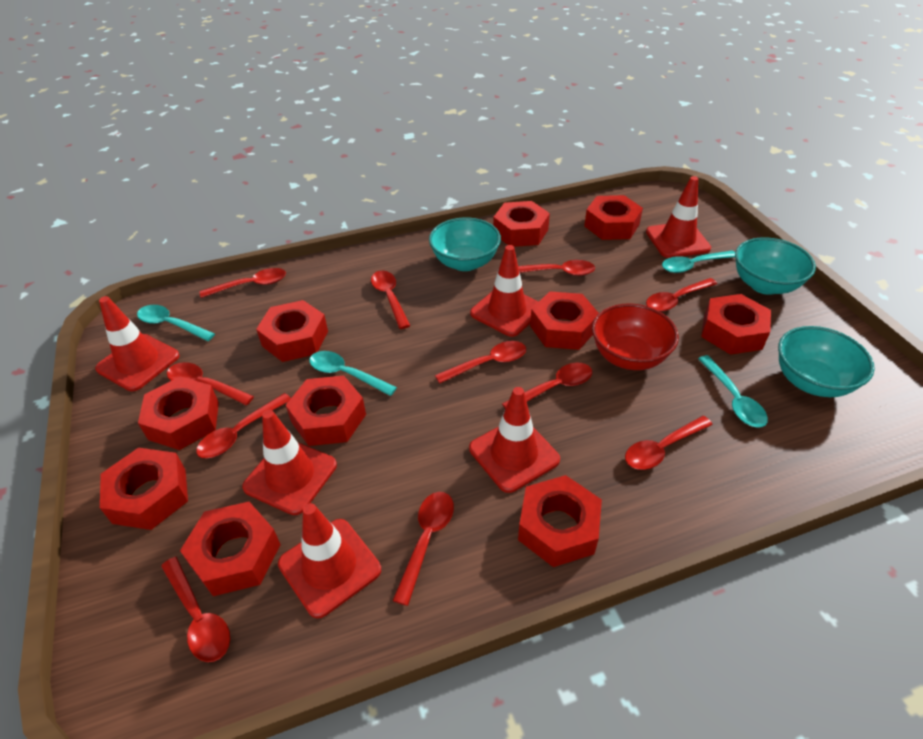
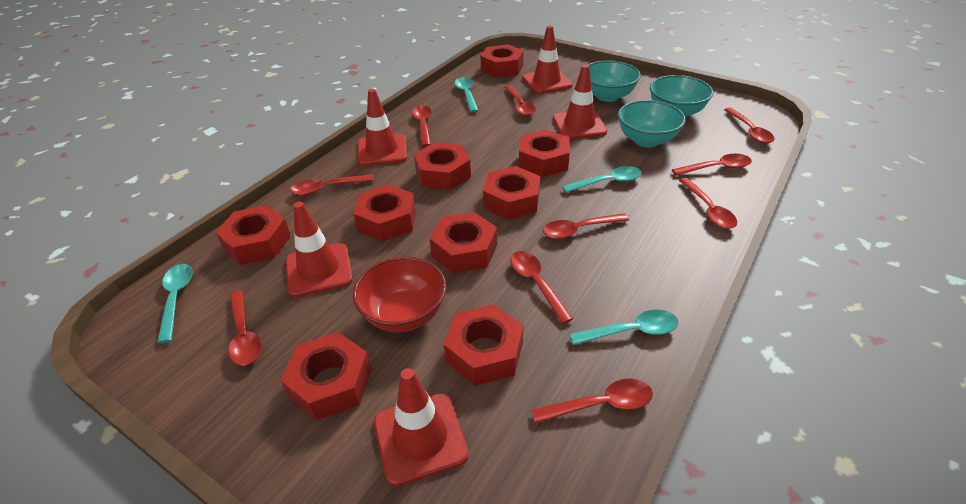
red nut: [100,448,188,530] [138,376,219,450] [180,502,281,596] [256,300,328,362] [286,376,366,446] [493,201,550,247] [518,475,602,567] [530,291,599,350] [584,195,643,240] [701,294,771,355] = 10 -> [215,205,291,265] [280,332,371,421] [353,184,416,242] [414,142,471,190] [429,212,497,273] [444,304,524,386] [480,44,524,78] [483,166,540,220] [519,129,570,177] = 9
red spoon: [161,557,230,662] [167,362,254,405] [196,393,291,458] [200,268,286,298] [371,271,410,329] [393,492,454,606] [435,341,526,384] [502,363,592,409] [518,260,595,276] [625,416,713,470] [646,278,717,312] = 11 -> [229,290,262,366] [290,174,374,195] [412,105,432,147] [505,85,536,116] [510,251,573,324] [531,379,653,424] [543,213,629,239] [672,154,752,176] [679,178,737,229] [724,108,774,144] = 10
red traffic cone: [95,296,180,391] [242,410,337,515] [278,503,381,618] [469,387,560,493] [470,245,539,337] [646,176,711,258] = 6 -> [286,201,353,297] [357,89,407,166] [374,368,469,486] [522,26,573,94] [553,65,607,139] = 5

